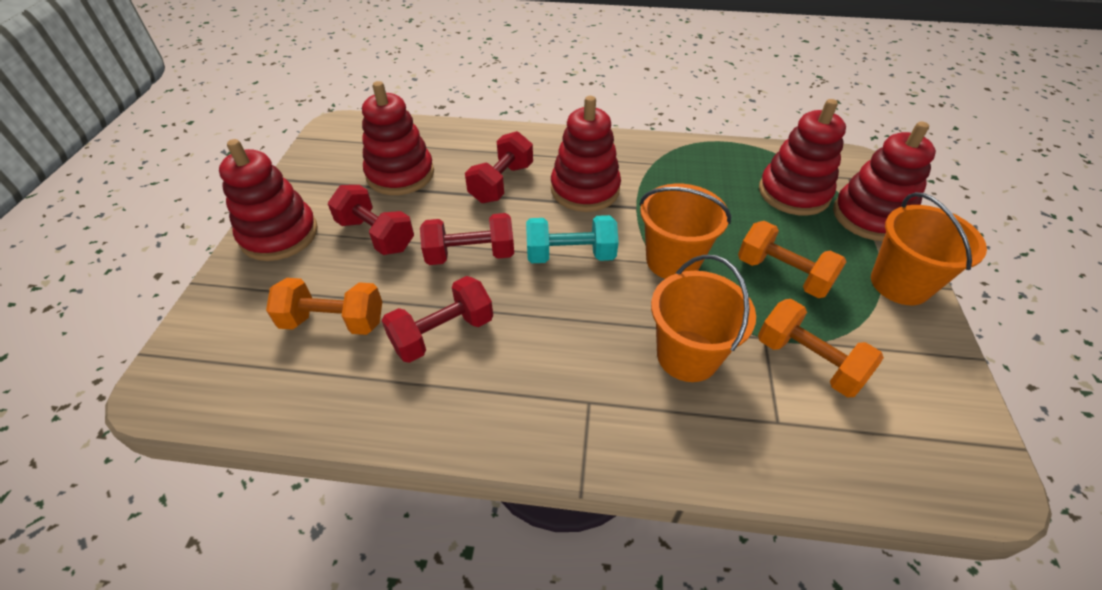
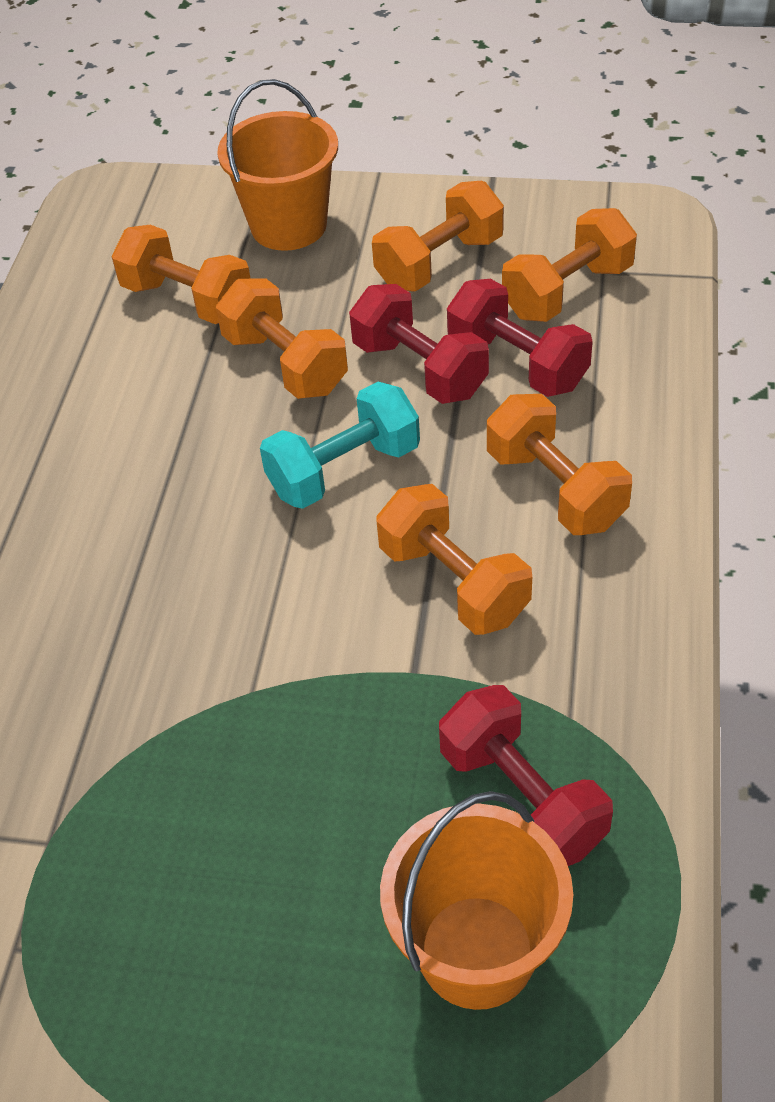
orange bucket: [639,183,731,279] [651,255,756,382] [871,192,987,305] = 3 -> [218,79,338,251] [380,791,573,1010] = 2
orange dumbbell: [266,278,382,335] [738,221,846,298] [758,299,884,397] = 3 -> [112,225,251,324] [216,278,348,399] [372,181,504,291] [376,484,532,635] [487,394,632,535] [502,208,637,322] = 6
red dumbbell: [328,185,414,255] [382,276,493,363] [420,213,514,265] [465,131,533,203] = 4 -> [349,284,489,404] [439,685,613,866] [447,279,593,397] = 3
red stacking toy: [219,139,318,261] [362,81,434,195] [551,96,621,212] [759,99,846,216] [833,121,936,241] = 5 -> none = 0

